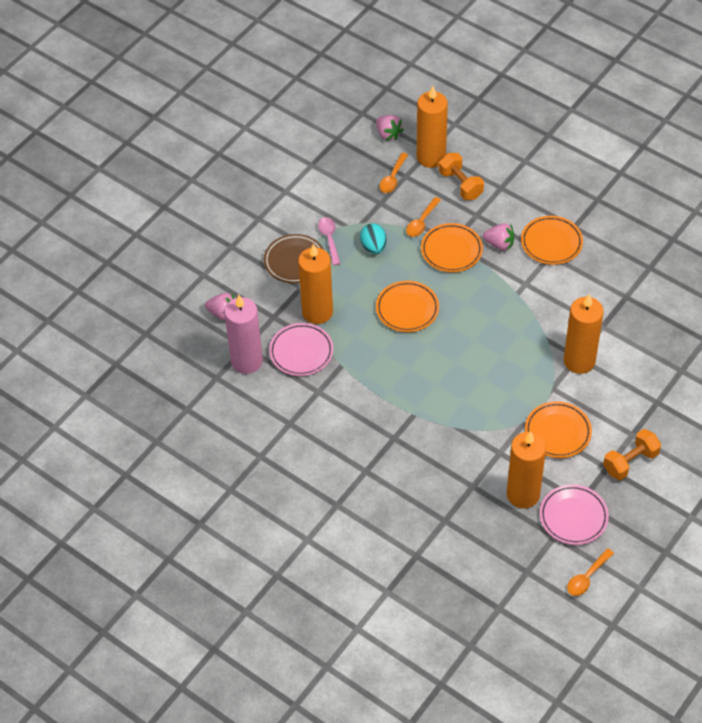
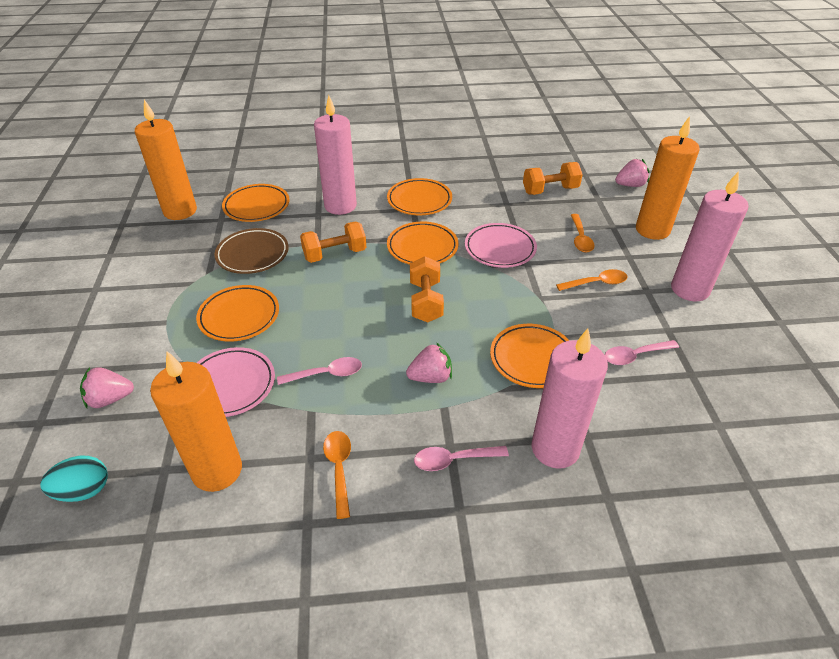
orange candle: [298,244,333,324] [417,86,448,168] [507,431,546,508] [564,294,604,374] = 4 -> [135,100,197,220] [150,351,242,492] [636,116,700,240] = 3
orange dumbbell: [439,153,484,200] [603,429,661,480] = 2 -> [300,222,366,263] [410,256,444,322] [523,162,583,195] = 3
orange plate: [376,281,439,332] [421,223,483,272] [521,216,583,265] [525,401,592,458] = 4 -> [196,285,279,342] [222,184,289,222] [387,178,452,215] [387,222,458,265] [490,324,570,388] = 5
pink candle: [224,295,263,374] = 1 -> [314,95,357,215] [531,329,608,469] [671,171,749,301] = 3
pink spoon: [318,217,340,265] = 1 -> [277,357,362,385] [414,446,509,471] [605,340,679,365] = 3

